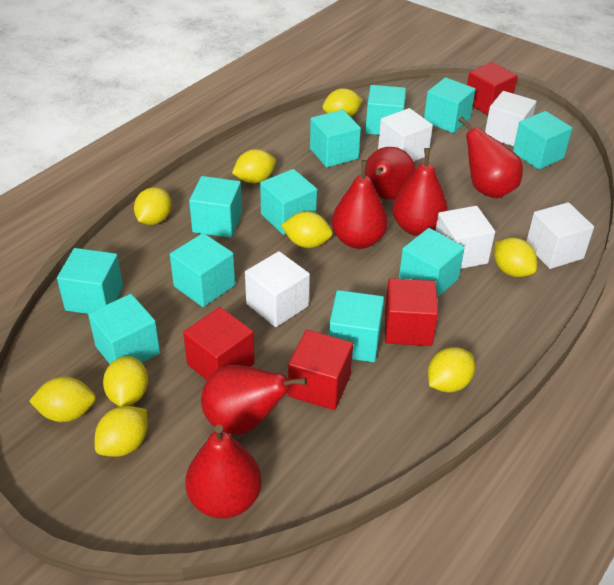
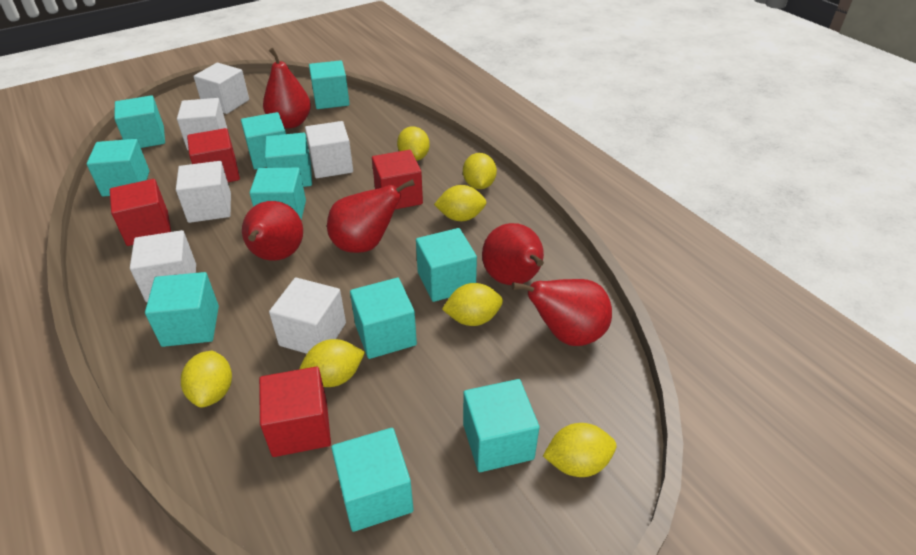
red pear: [185,424,262,518] [201,365,307,435] [332,160,388,249] [365,147,416,200] [392,148,448,236] [458,117,523,198] = 6 -> [242,201,303,261] [263,48,311,128] [327,179,415,253] [482,223,544,285] [512,279,612,346] = 5
white cube: [245,251,310,327] [378,108,433,161] [435,206,495,269] [485,91,536,146] [526,202,594,269] = 5 -> [130,230,196,302] [176,161,231,223] [177,98,227,151] [194,63,249,114] [269,278,346,354] [305,121,353,178] = 6
yellow lemon: [29,377,96,422] [95,406,148,457] [103,356,148,407] [134,187,172,225] [232,149,276,183] [281,211,333,248] [323,88,363,117] [428,347,475,392] [494,238,537,277] = 9 -> [181,351,232,407] [299,339,365,387] [397,126,430,161] [434,185,487,221] [442,283,503,326] [463,153,497,189] [543,423,617,477] = 7

